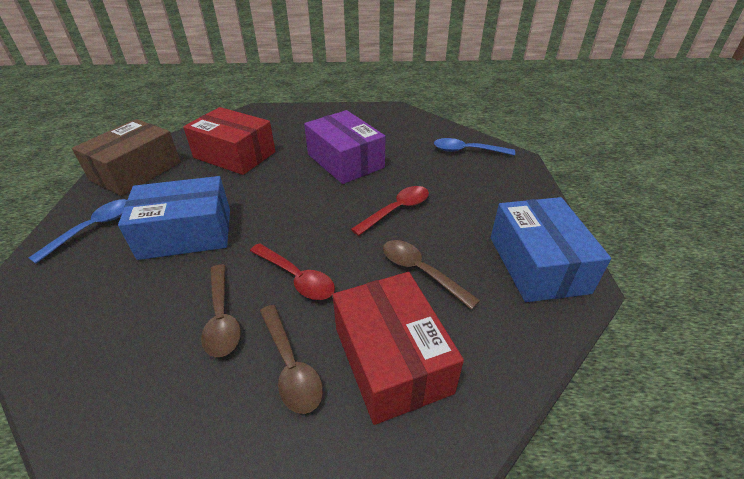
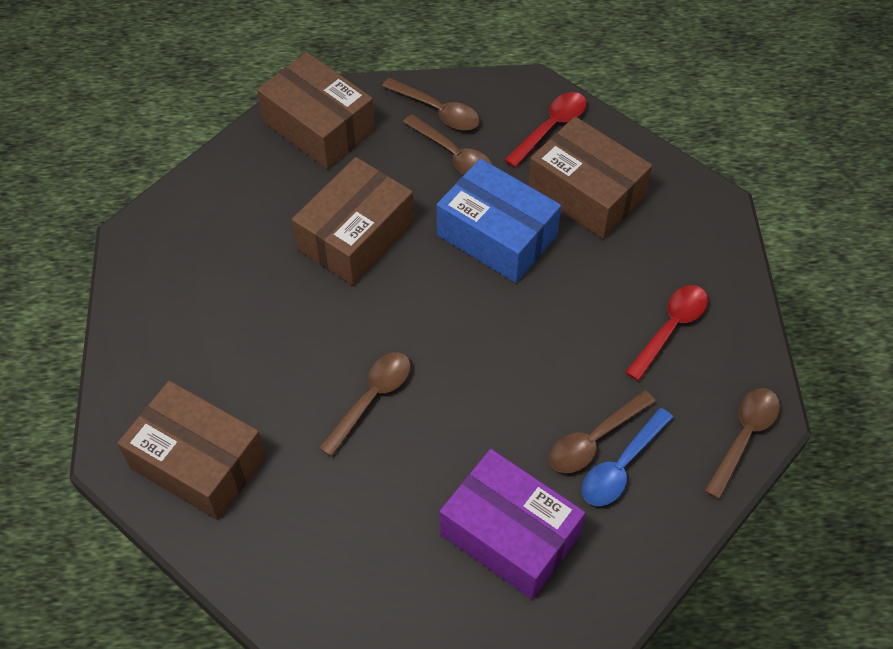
blue box: [118,176,230,260] [491,197,611,302] = 2 -> [437,158,561,283] = 1
blue spoon: [29,199,127,264] [434,138,515,156] = 2 -> [582,408,673,506] = 1
brown box: [72,119,181,196] = 1 -> [117,380,266,520] [257,52,375,169] [292,157,414,285] [528,116,652,239] = 4
brown spoon: [201,264,241,357] [260,305,323,414] [383,240,480,310] = 3 -> [319,352,410,457] [382,78,480,130] [403,114,492,175] [549,390,656,473] [704,388,780,500] = 5
red box: [183,107,275,175] [333,272,464,425] = 2 -> none = 0

